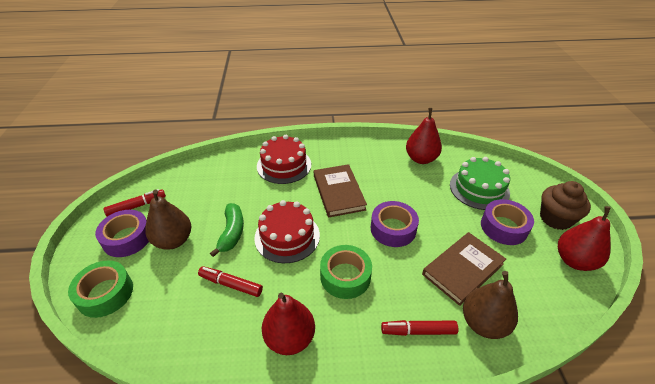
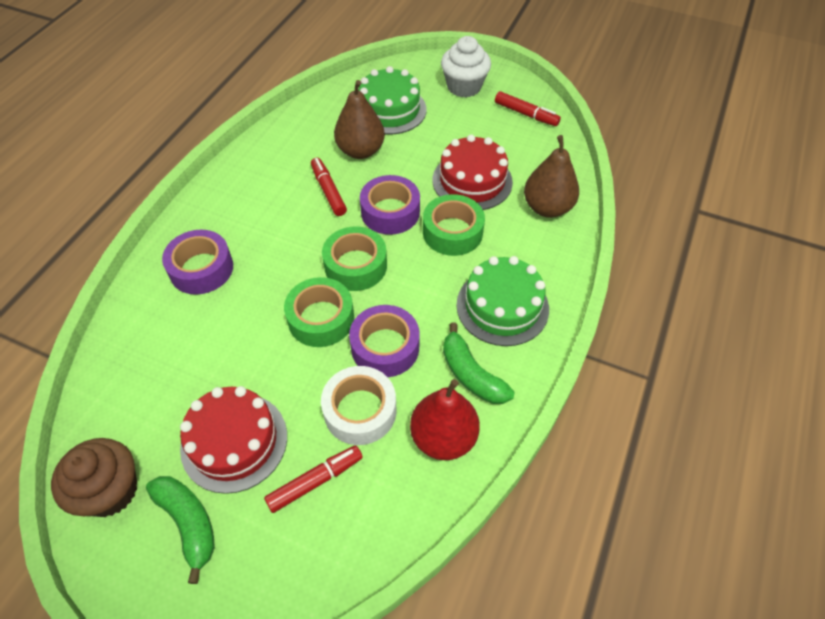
brown book: [314,164,367,218] [422,232,506,306] = 2 -> none = 0
green banana: [210,203,244,257] = 1 -> [146,476,215,584] [443,323,515,404] = 2
green cake: [450,157,510,210] = 1 -> [359,66,426,135] [456,256,549,346] = 2
green tape: [68,261,133,318] [320,245,372,299] = 2 -> [284,277,354,347] [322,226,387,291] [423,194,485,256] = 3
red pear: [262,293,315,355] [406,108,442,164] [558,206,611,271] = 3 -> [410,379,480,460] = 1
white cupcake: none = 0 -> [441,36,491,98] = 1
white tape: none = 0 -> [321,366,396,445] = 1

